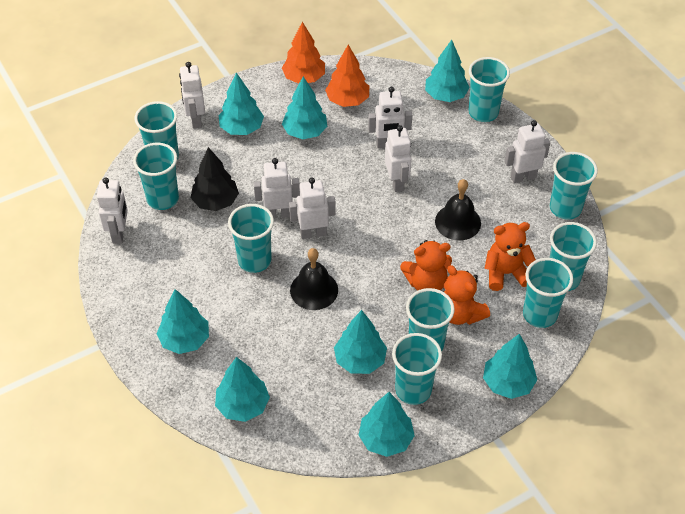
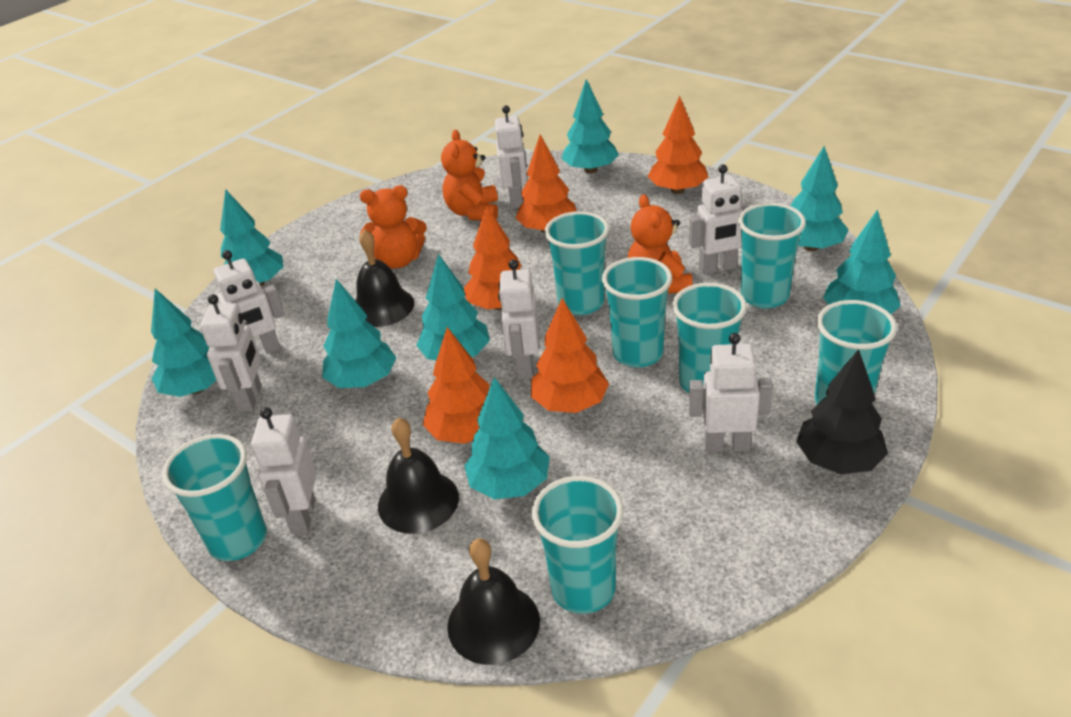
black bell: [290,248,338,310] [435,179,481,241] = 2 -> [355,229,414,327] [378,418,459,534] [447,538,540,665] = 3
orange tree: [282,22,325,84] [325,45,369,107] = 2 -> [423,327,490,444] [464,205,521,310] [516,135,577,233] [531,298,609,413] [648,96,708,194] = 5
turquoise cup: [133,143,179,210] [135,101,179,160] [228,204,274,273] [392,333,442,405] [406,288,455,351] [469,57,510,122] [523,258,573,328] [550,152,598,219] [550,222,597,291] = 9 -> [162,434,267,561] [532,476,623,614] [545,211,609,315] [602,257,672,368] [672,283,747,393] [738,203,806,308] [815,300,897,404] = 7

